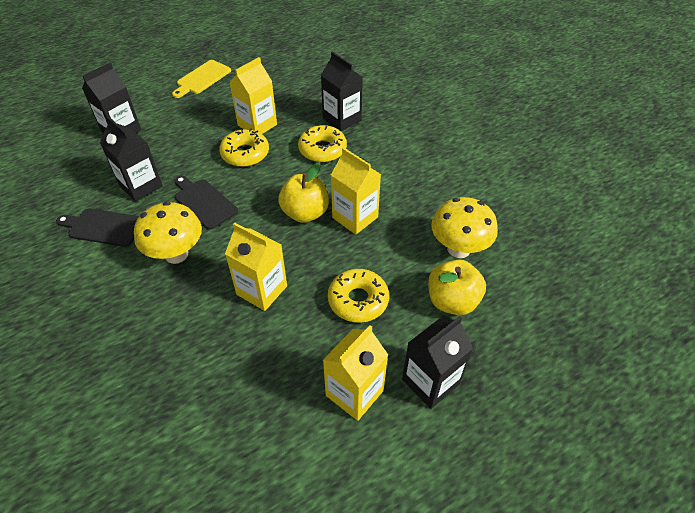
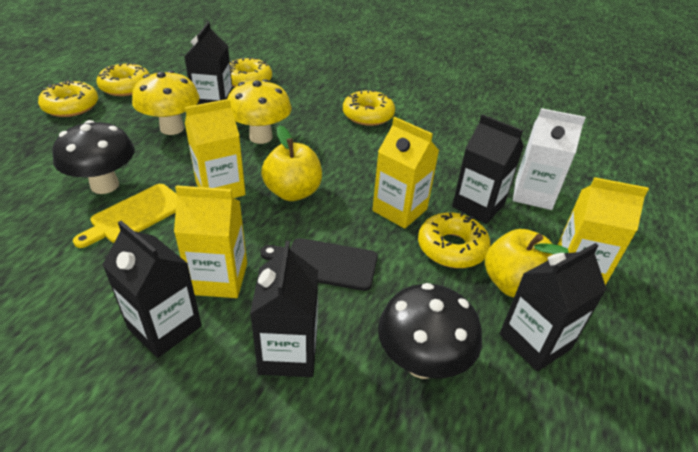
black carton: [82,63,141,134] [100,116,163,201] [321,51,363,131] [402,316,473,409] = 4 -> [103,221,202,358] [185,22,233,105] [250,241,318,377] [452,114,524,224] [500,243,607,372] = 5
black cutting board: [56,209,140,247] [174,176,238,230] = 2 -> [260,238,378,291] = 1
black mushroom: none = 0 -> [52,120,135,194] [378,283,482,379] = 2
white carton: none = 0 -> [513,108,586,210] = 1
yellow donut: [219,129,269,167] [298,125,347,162] [328,269,389,323] = 3 -> [38,80,98,117] [97,63,150,96] [230,57,272,87] [343,90,395,126] [418,212,491,268] = 5

